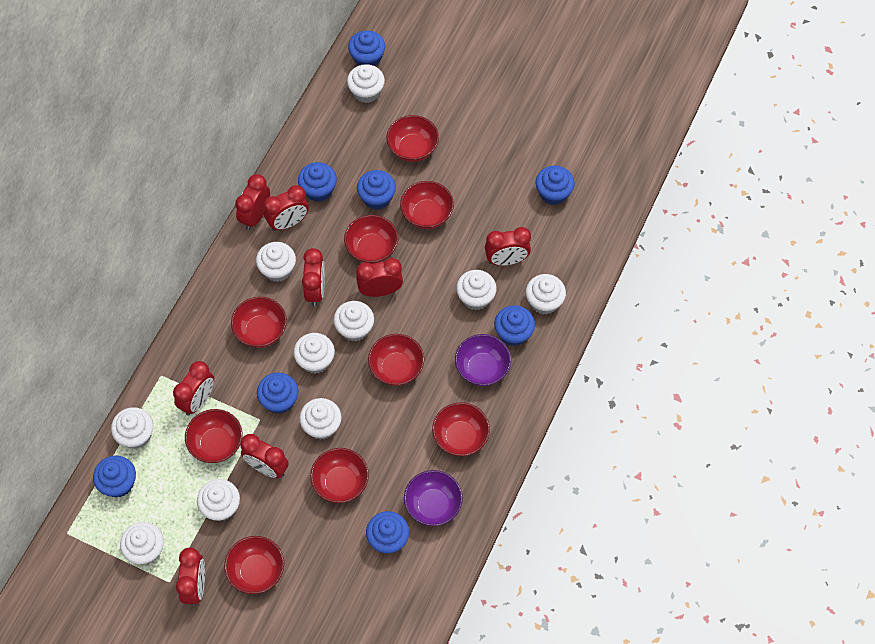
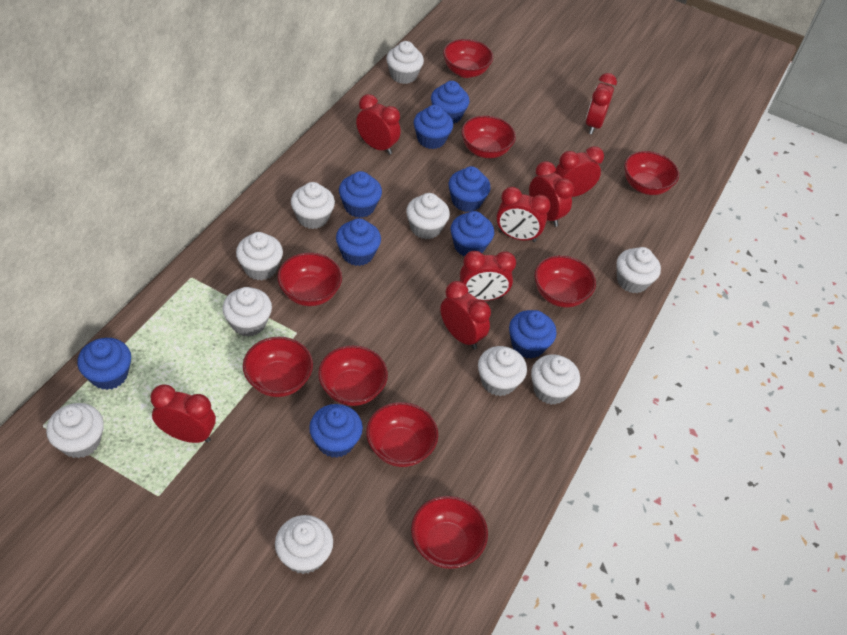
blue cupcake: [93,456,136,498] [257,372,298,414] [298,162,337,202] [348,30,385,67] [357,170,396,210] [366,511,409,554] [494,305,535,346] [535,165,575,205] = 8 -> [77,338,131,390] [309,404,363,458] [336,218,381,266] [339,171,382,218] [414,105,453,149] [431,81,470,124] [449,166,491,212] [451,211,494,256] [509,310,557,358] = 9
purple bowl: [404,470,463,526] [455,334,511,386] = 2 -> none = 0

